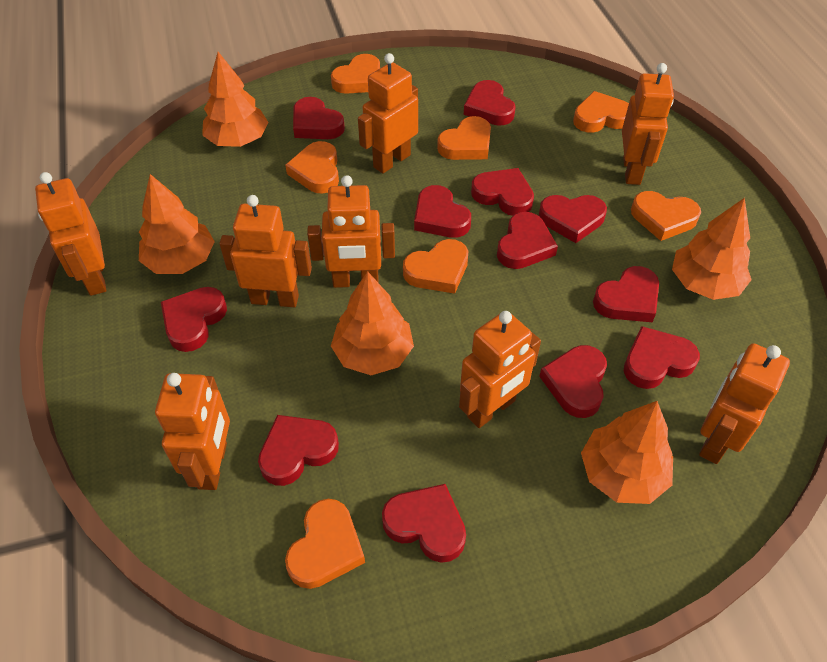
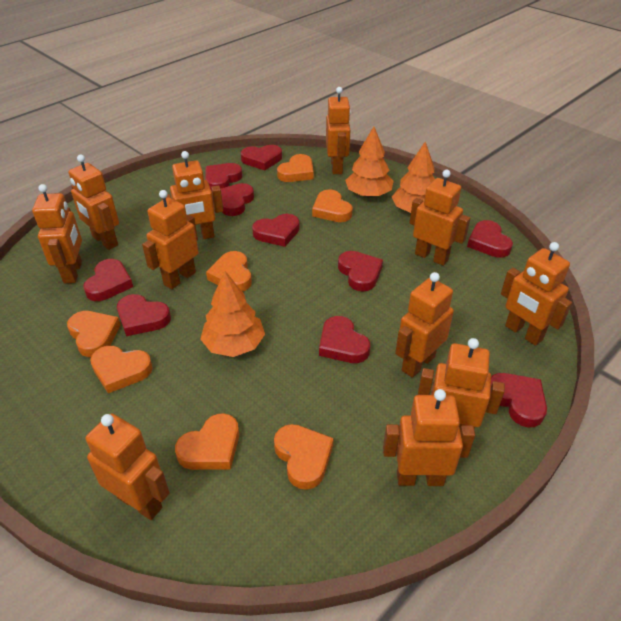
orange robot: [35,172,107,296] [155,373,230,490] [219,195,312,307] [307,175,395,288] [358,53,418,174] [459,311,541,428] [622,63,674,185] [699,343,790,464] = 8 -> [32,184,82,284] [69,154,119,250] [86,413,170,520] [142,190,199,289] [162,151,223,239] [326,87,351,174] [383,389,475,486] [395,272,454,378] [410,170,470,266] [418,338,505,429] [501,242,572,346] = 11
orange tree: [139,174,215,274] [202,52,269,147] [331,271,414,375] [581,401,673,504] [672,198,752,300] = 5 -> [200,271,265,357] [345,126,394,198] [392,142,435,213] = 3
red heart: [161,287,227,352] [258,415,339,486] [293,97,345,139] [382,484,466,563] [414,185,471,238] [464,80,516,126] [471,168,534,216] [497,212,558,269] [539,195,607,243] [539,345,607,418] [593,266,659,323] [624,326,700,389] = 12 -> [83,259,133,301] [117,294,171,336] [205,163,242,191] [221,183,254,216] [241,145,282,170] [252,214,299,247] [319,316,370,363] [338,251,383,291] [467,220,513,258] [491,373,547,427] = 10

